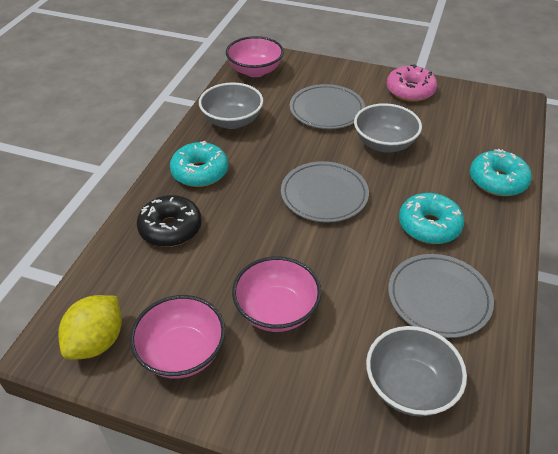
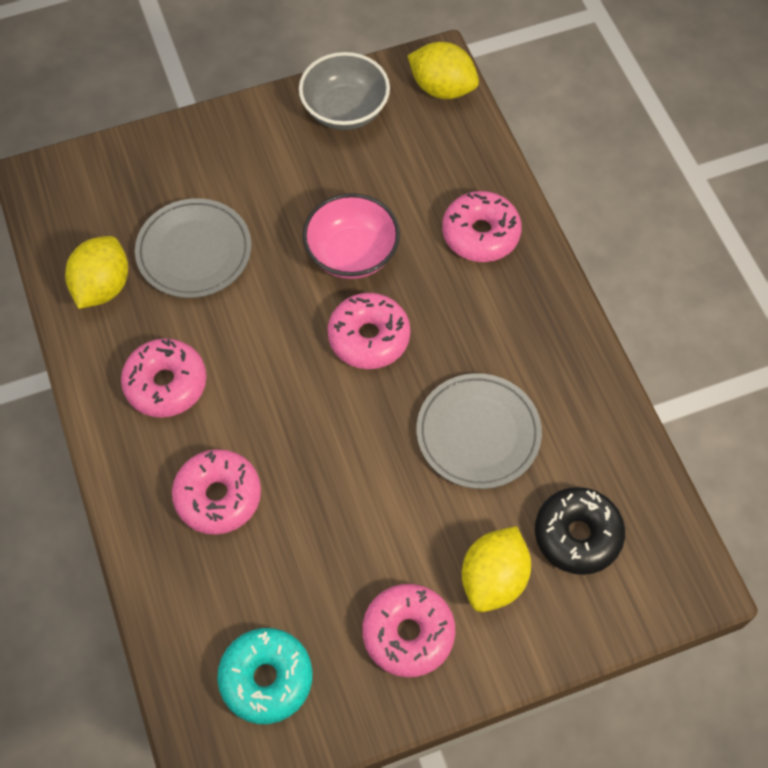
grey bowl: [199,82,263,129] [354,103,422,152] [366,326,467,417] = 3 -> [299,52,390,130] = 1
grey plate: [281,161,369,223] [290,84,365,129] [388,254,494,338] = 3 -> [135,198,251,298] [416,373,542,489] = 2
pink bowl: [130,295,225,378] [226,36,284,77] [232,256,322,332] = 3 -> [302,193,400,279] = 1
pink donut: [386,64,437,102] = 1 -> [121,338,207,418] [172,449,261,535] [327,293,411,369] [362,584,455,677] [442,191,522,262] = 5
turquoise donut: [170,141,228,187] [399,193,464,244] [470,149,532,196] = 3 -> [217,628,313,724] = 1
yellow lemon: [58,295,122,360] = 1 -> [65,236,128,309] [407,42,479,99] [462,526,531,612] = 3

